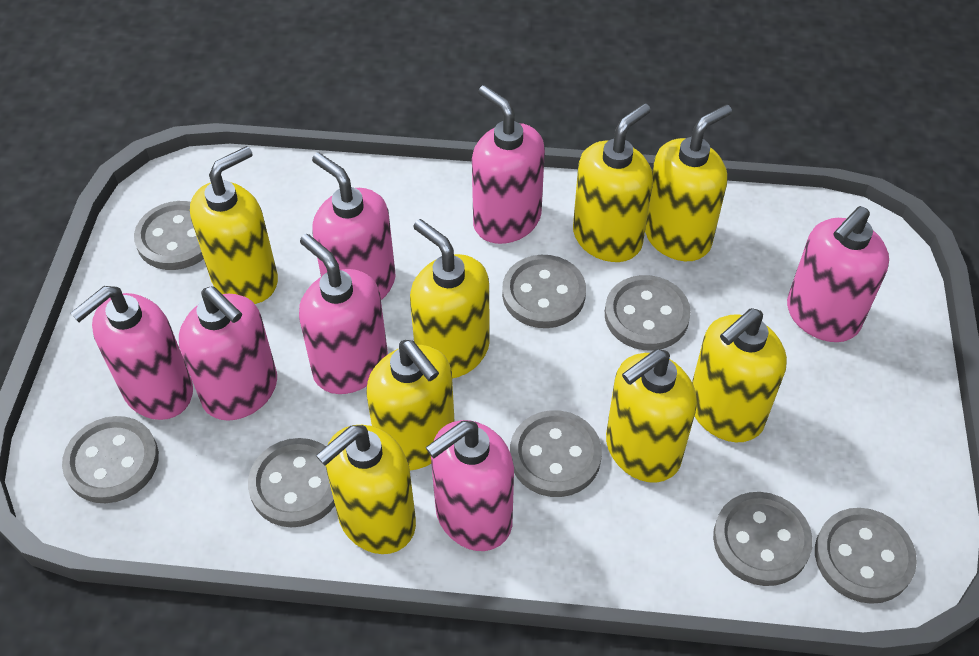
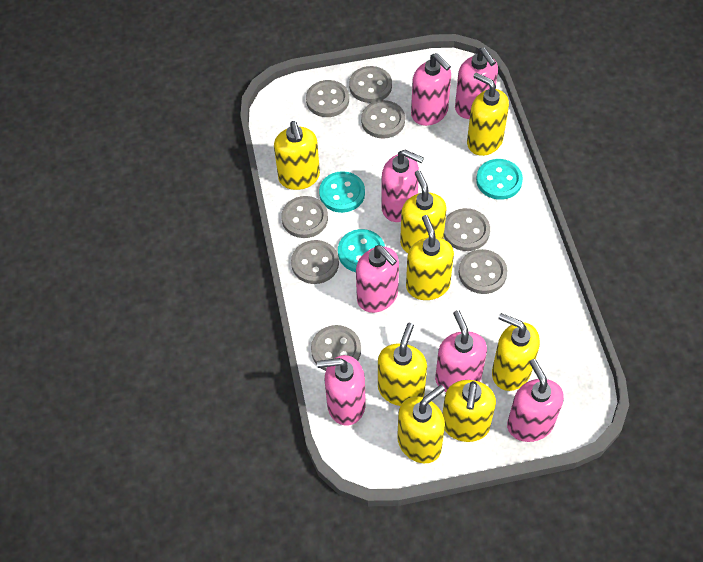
turquoise button: none = 0 -> [319,171,365,213] [338,229,385,272] [476,159,523,200] = 3

